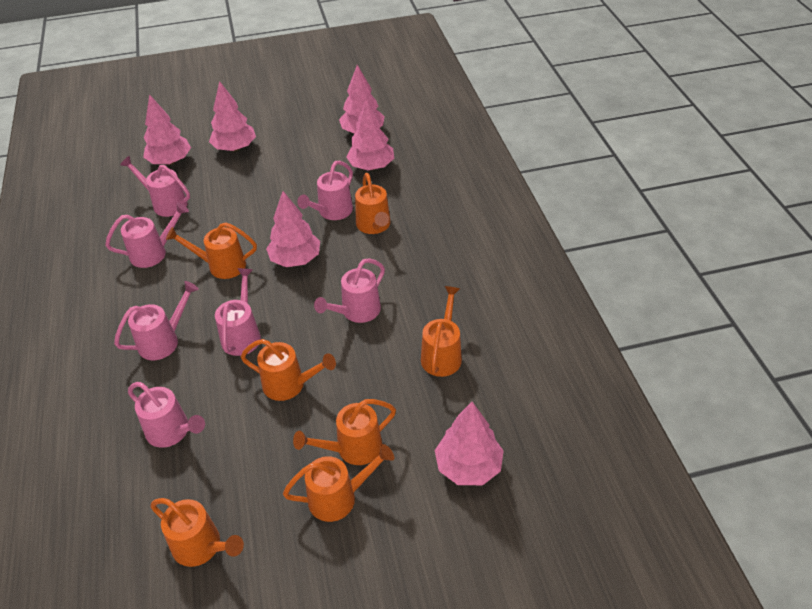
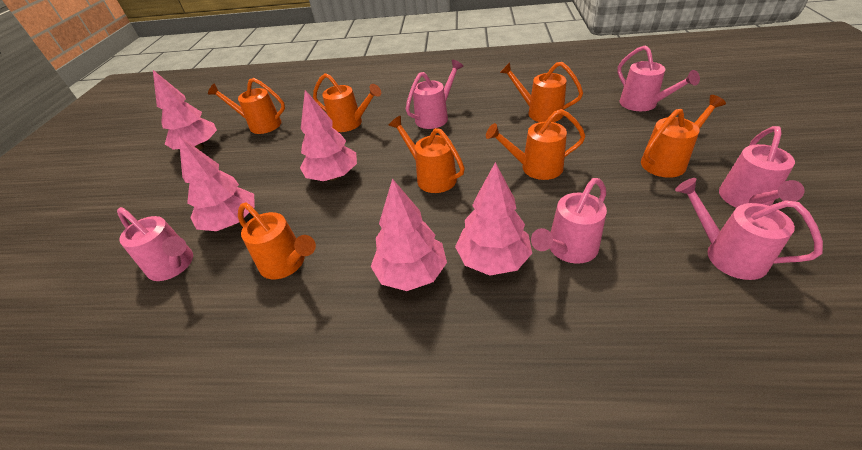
pink tree: [143,94,191,165] [209,81,256,151] [266,191,320,267] [339,65,385,134] [346,99,394,170] [435,402,504,485] = 6 -> [153,70,217,150] [179,136,255,231] [300,90,357,181] [371,179,447,291] [455,162,532,276] = 5
pink watering can: [105,202,189,268] [114,281,199,360] [120,156,190,217] [128,382,205,448] [215,268,261,356] [297,161,353,220] [314,258,385,323] = 7 -> [117,207,193,281] [406,60,463,129] [531,178,607,264] [617,45,700,111] [675,178,823,280] [719,126,805,208] = 6

